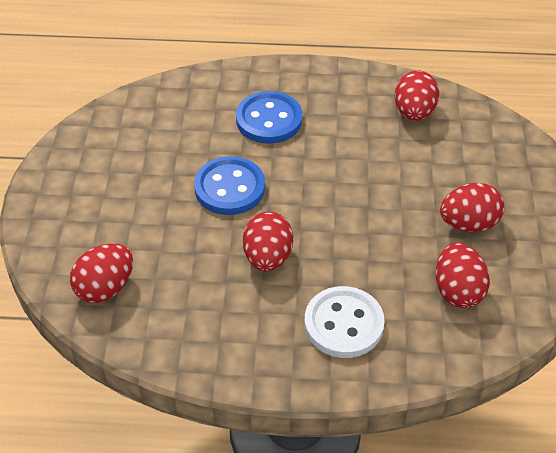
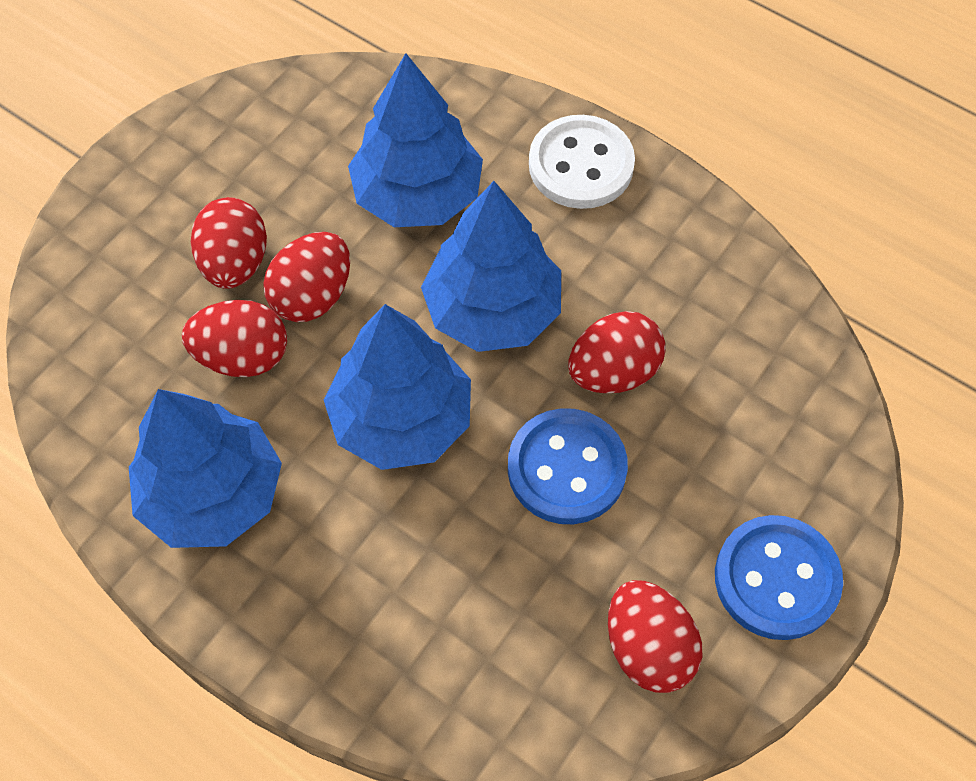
blue tree: none = 0 -> [129,389,282,548] [324,304,471,470] [348,53,483,227] [421,181,561,352] = 4

